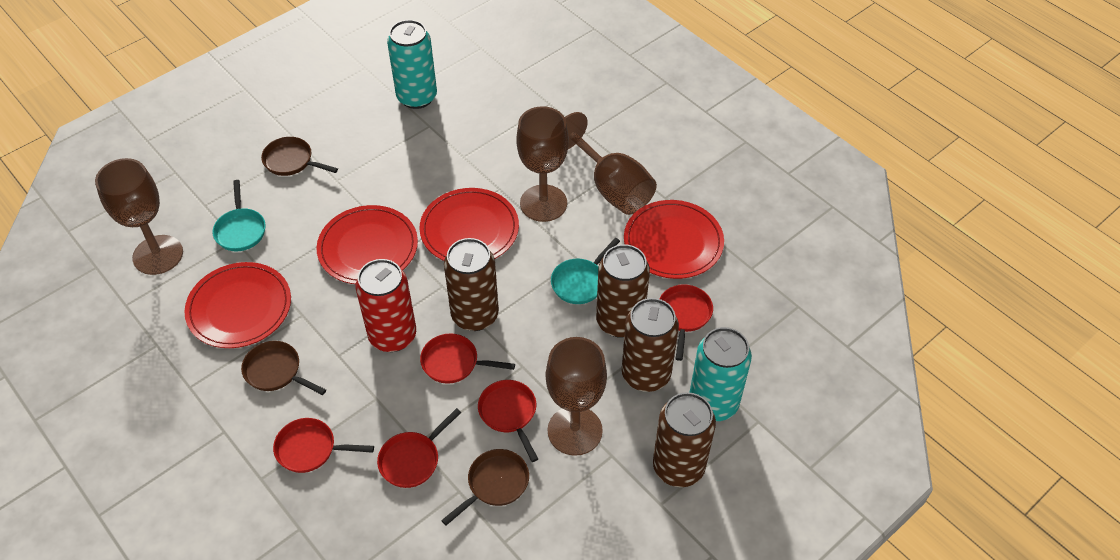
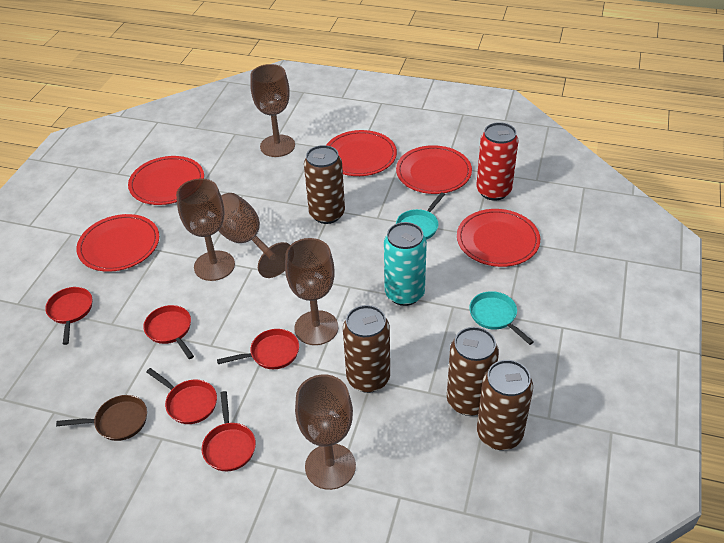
brown goblet: [95,158,183,275] [516,106,569,222] [546,337,607,456] [565,112,657,215] = 4 -> [176,178,235,281] [218,193,290,278] [250,64,295,157] [285,238,338,345] [295,374,356,490] = 5
brown pan: [241,341,326,395] [261,137,338,176] [441,449,529,526] = 3 -> [56,395,147,441] = 1
red plate: [184,262,291,348] [316,205,418,284] [419,188,519,261] [624,200,724,279] = 4 -> [76,214,159,272] [128,156,204,205] [327,130,397,176] [396,145,472,194] [457,209,540,267] = 5
turquoise can: [387,20,437,109] [689,327,752,421] = 2 -> [384,222,427,306] = 1

